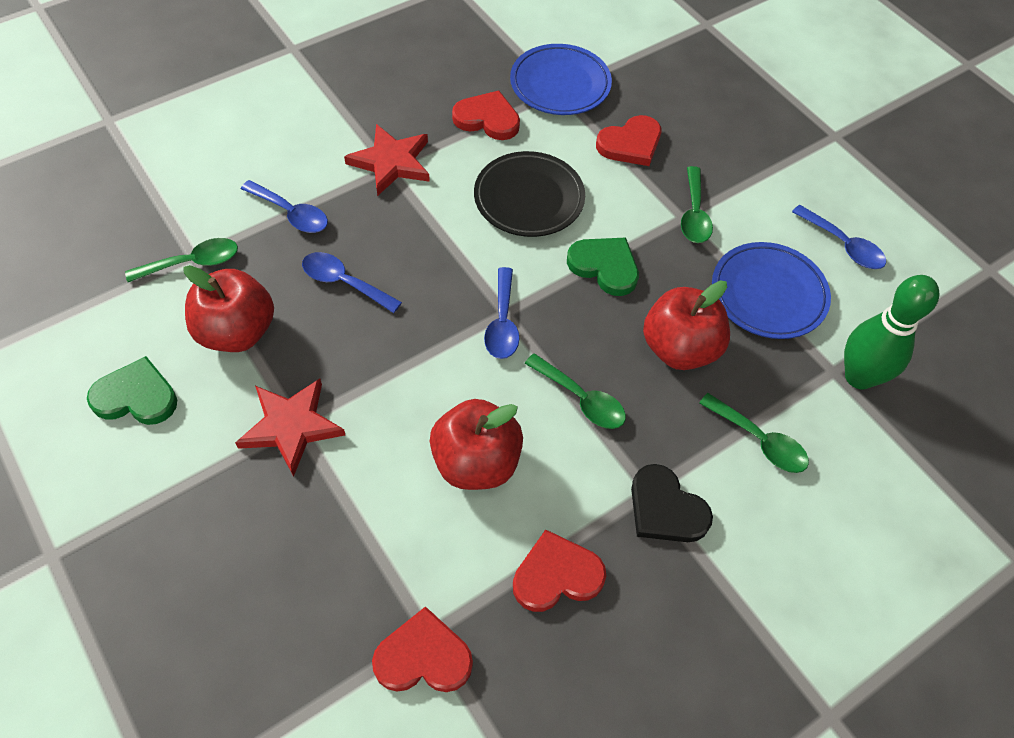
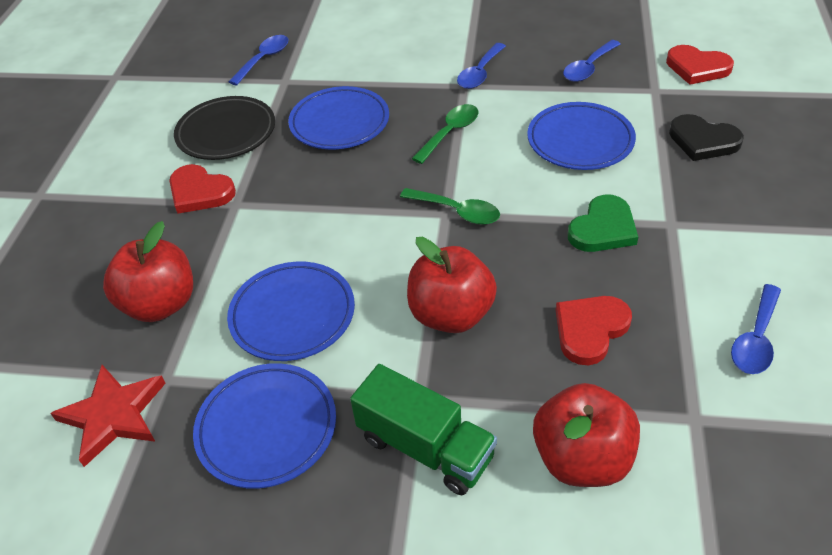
blue plate: [510,44,612,115] [712,242,831,339] = 2 -> [193,363,336,489] [227,262,355,361] [288,86,389,150] [527,102,636,170] = 4
green bowling pin: [844,275,940,389] = 1 -> none = 0
green heart: [87,356,177,425] [567,238,639,296] = 2 -> [568,194,638,252] = 1
green spoon: [125,238,238,282] [524,353,626,429] [681,166,713,243] [699,393,809,473] = 4 -> [400,188,500,225] [412,104,479,164] = 2
green truck: none = 0 -> [350,364,497,495] = 1
red heart: [372,606,473,692] [452,91,520,140] [513,529,606,612] [596,115,661,166] = 4 -> [169,164,236,214] [556,296,632,365] [666,45,734,85] = 3
red star: [235,379,345,477] [344,124,430,196] = 2 -> [50,365,166,467] = 1

